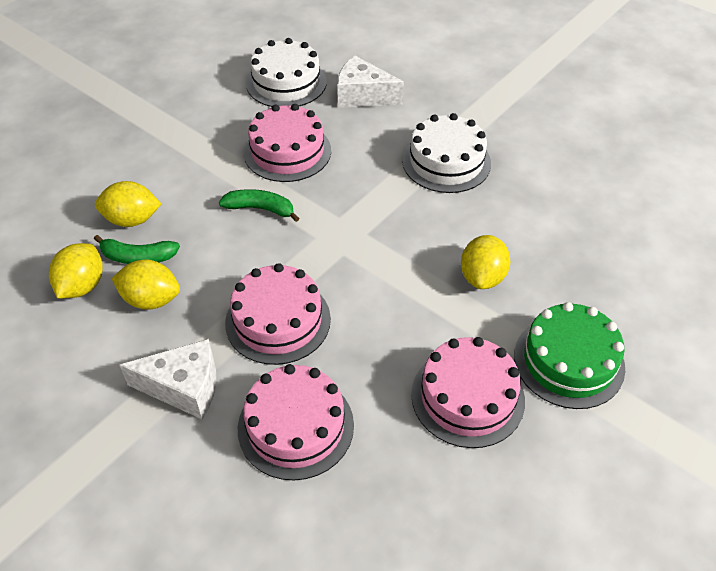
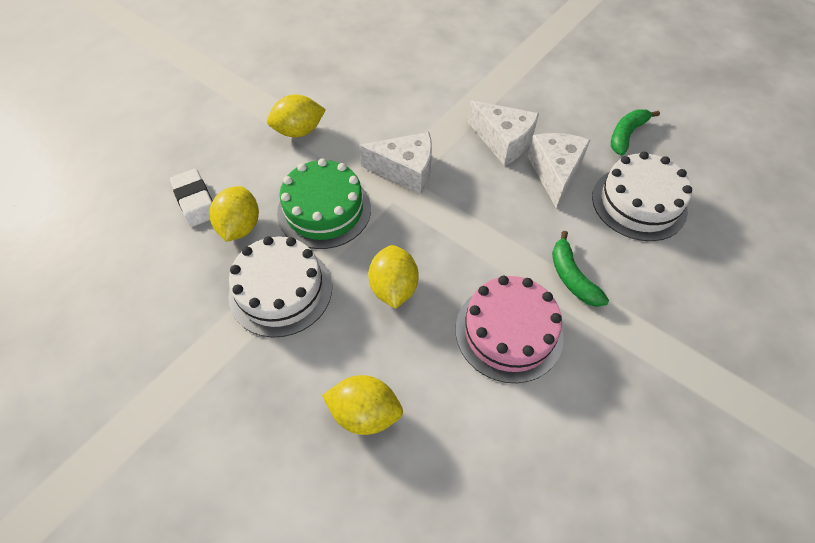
pink cake: [225,263,331,365] [238,364,354,480] [244,104,331,182] [411,337,525,448] = 4 -> [456,276,564,383] = 1
white cheese: [119,339,216,419] [337,56,404,108] = 2 -> [359,132,432,194] [468,100,539,166] [527,133,590,208] = 3
white eraser: none = 0 -> [170,169,212,227] = 1

